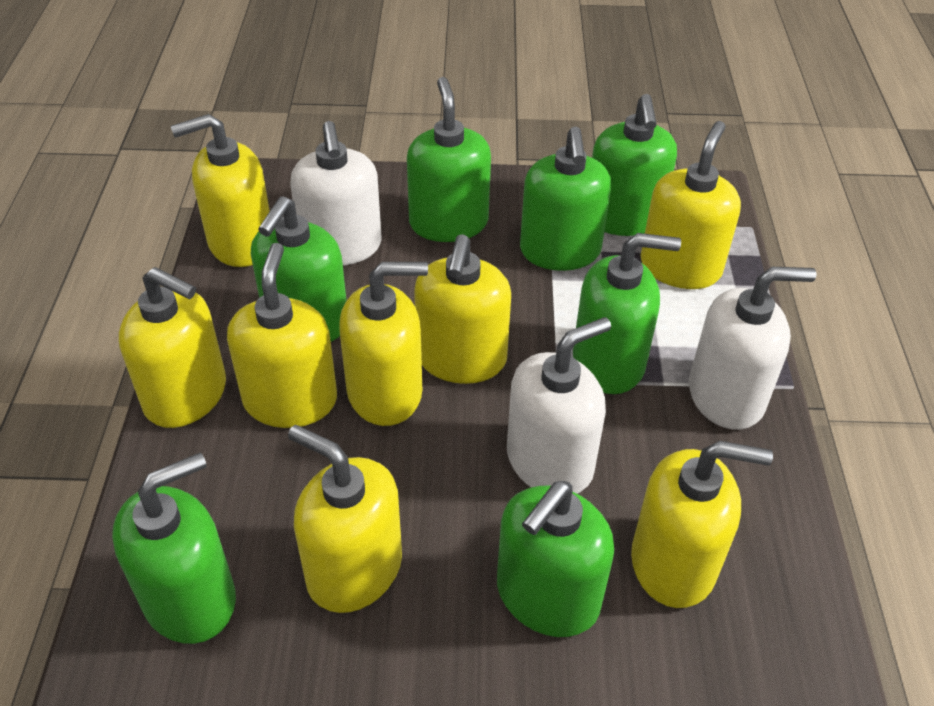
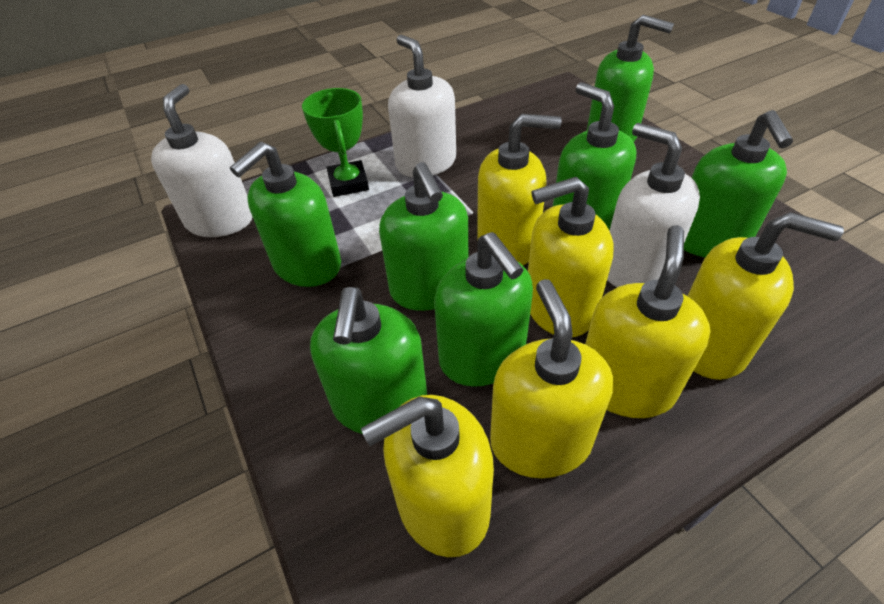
green trophy: none = 0 -> [302,88,369,197] = 1
yellow soap dispenser: [119,267,226,428] [171,114,270,267] [227,243,337,428] [288,425,402,613] [339,262,428,426] [414,234,511,384] [631,441,773,608] [640,121,741,289] = 8 -> [361,395,494,557] [477,114,562,265] [490,279,613,478] [528,177,614,337] [585,225,710,418] [688,212,844,380] = 6

